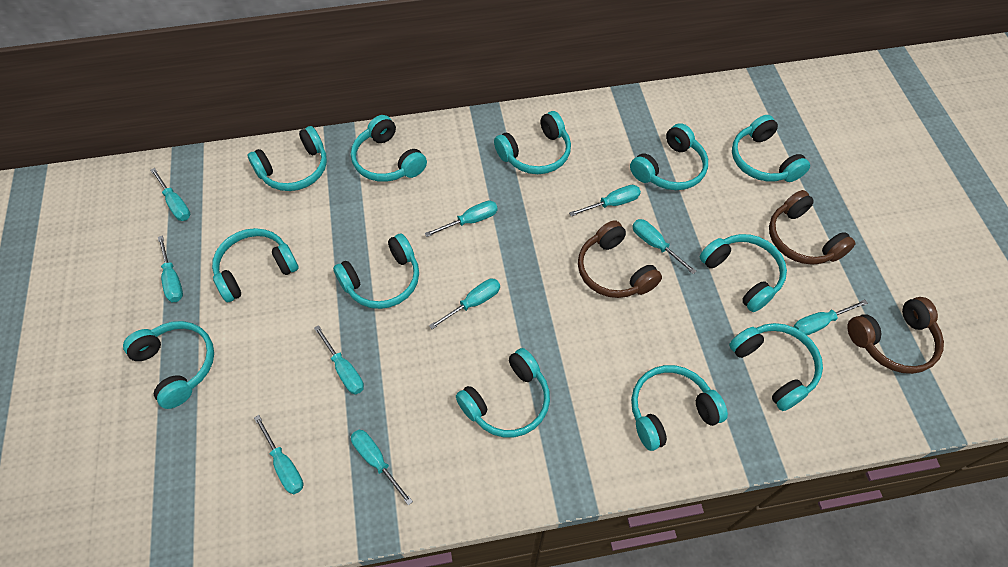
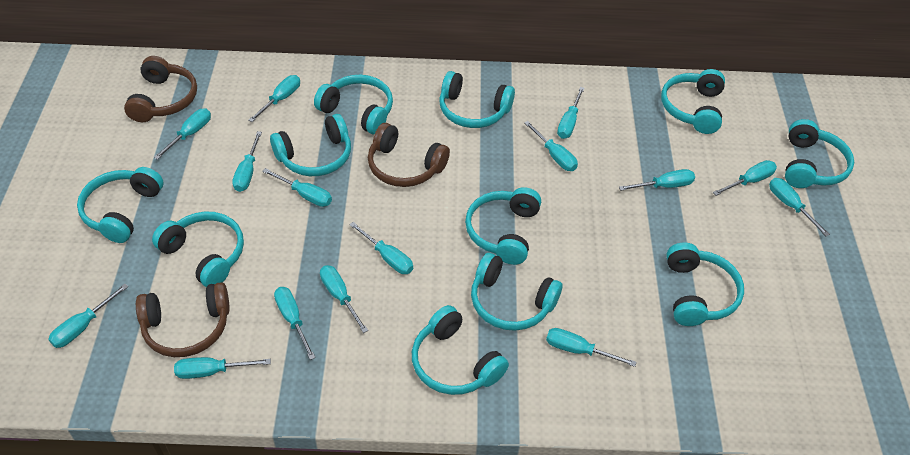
turquoise headphones: [123,321,214,409] [212,228,299,302] [248,126,327,191] [333,234,419,309] [351,115,427,182] [456,348,550,437] [494,111,571,174] [630,123,708,190] [631,365,728,451] [700,234,787,312] [729,323,823,411] [732,115,810,182] = 12 -> [77,167,164,243] [152,211,244,287] [270,114,351,176] [314,75,393,134] [412,305,509,395] [439,71,515,128] [465,187,541,265] [471,253,562,331] [661,69,725,134] [666,242,744,326] [785,119,854,188] = 11
turquoise screwdriver: [151,168,190,221] [158,235,183,302] [254,415,303,495] [314,325,364,394] [351,430,413,506] [425,201,498,237] [429,279,500,329] [569,185,641,216] [632,219,696,274] [794,300,868,335] = 10 -> [48,284,128,348] [154,108,211,160] [174,357,271,379] [232,131,262,192] [248,75,300,122] [262,168,332,207] [274,287,315,360] [320,265,368,333] [349,222,413,274] [524,121,578,171] [546,328,636,367] [557,87,585,139] [619,169,695,191] [713,160,777,196] [769,178,830,236] = 15

